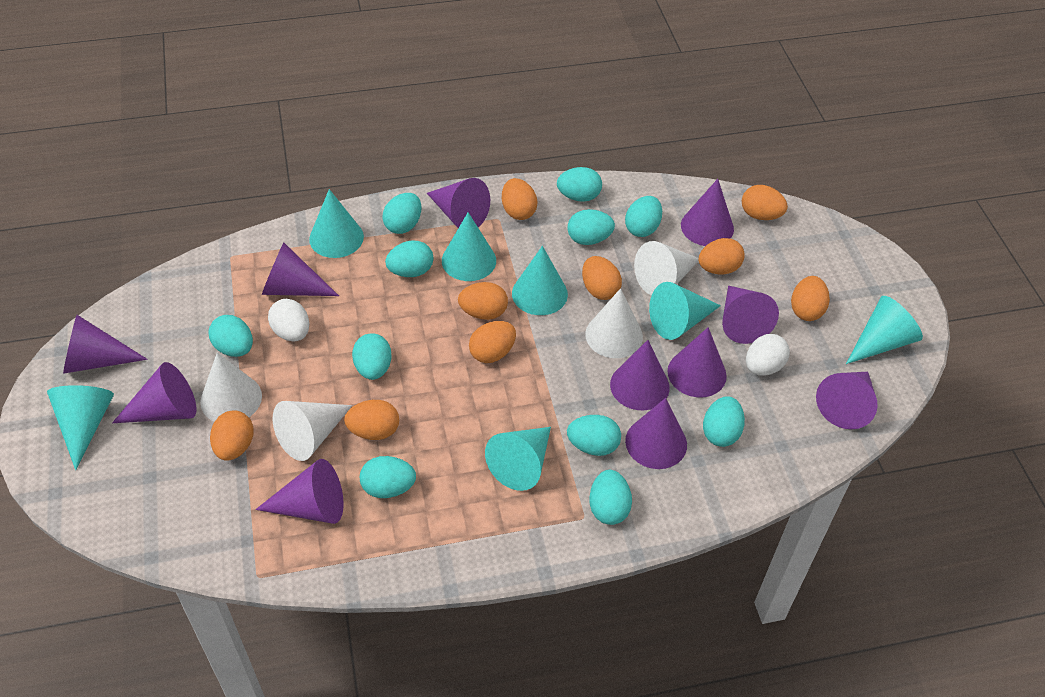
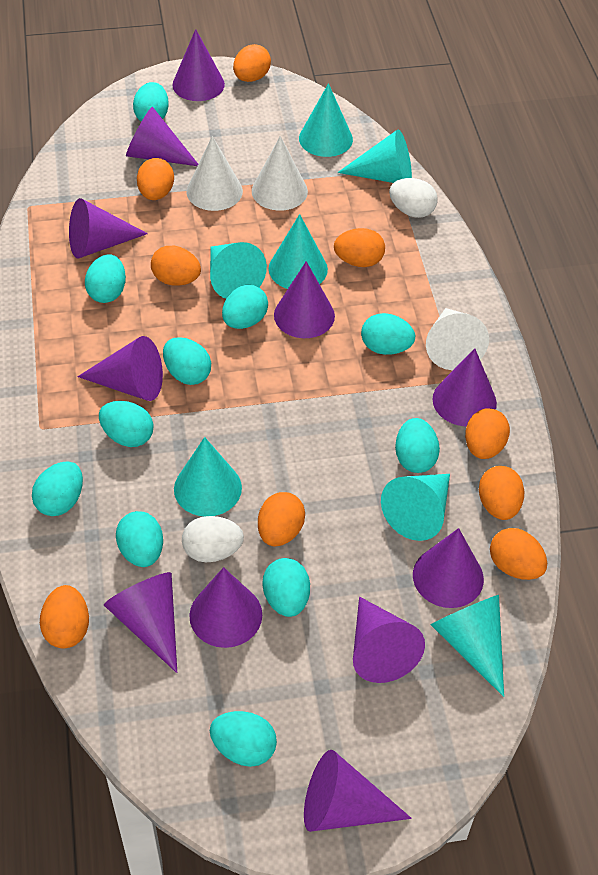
white cone: [200,353,262,422] [273,401,352,461] [585,288,643,358] [634,241,699,296] = 4 -> [187,136,243,211] [252,136,308,211] [426,308,489,370] = 3

